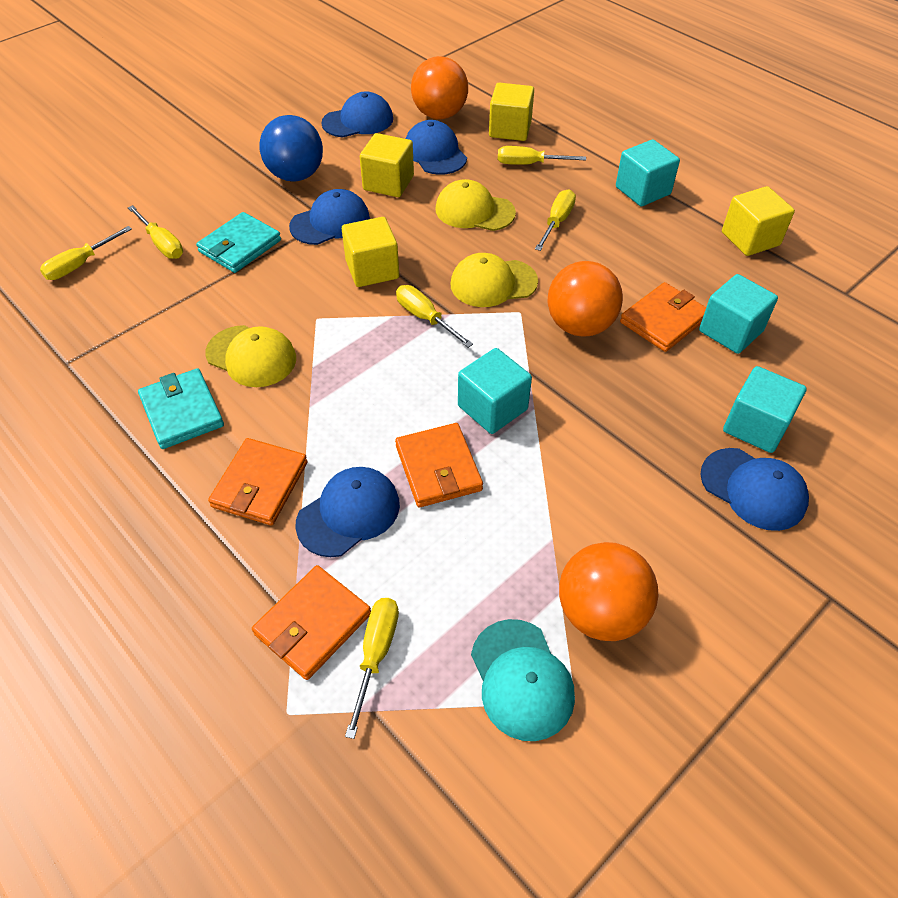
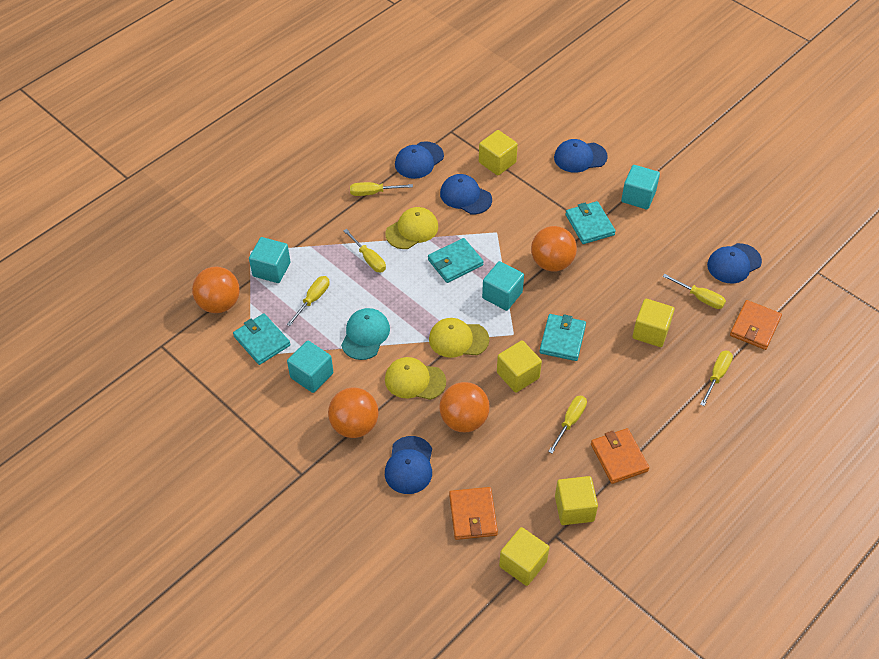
blue ball: [259,115,323,182] = 1 -> none = 0
orange ball: [411,56,468,119] [547,261,623,336] [559,542,658,641] = 3 -> [192,267,240,313] [328,388,379,438] [439,382,490,432] [531,226,577,271] = 4
orange wallet: [208,438,308,525] [252,565,371,680] [395,423,483,507] [620,282,706,352] = 4 -> [449,487,498,540] [591,428,649,484] [730,300,782,350] = 3
turquoise wallet: [138,368,224,449] [196,212,281,273] = 2 -> [233,313,290,365] [428,238,484,283] [539,314,586,361] [566,201,616,244] = 4
yellow cube: [342,217,399,287] [360,133,414,197] [489,83,534,141] [722,186,795,256] = 4 -> [479,130,518,176] [497,340,542,393] [499,527,549,586] [555,476,598,525] [632,299,674,347] = 5

